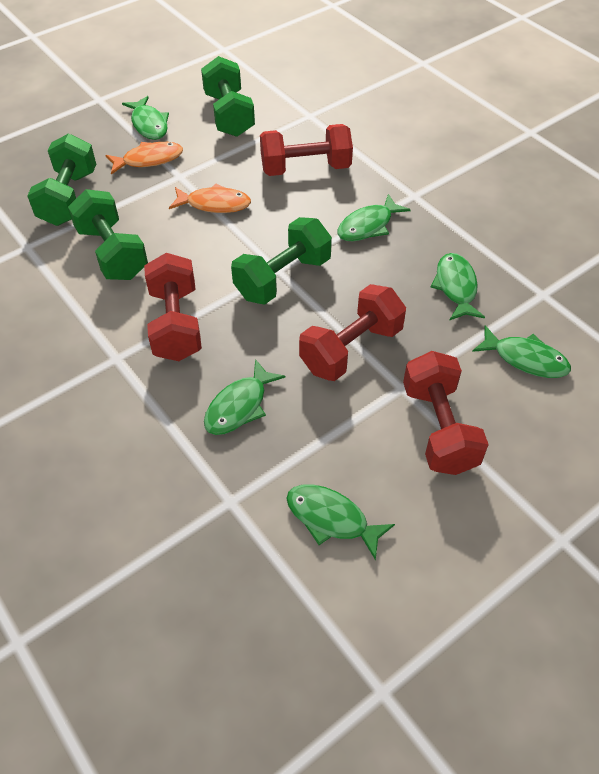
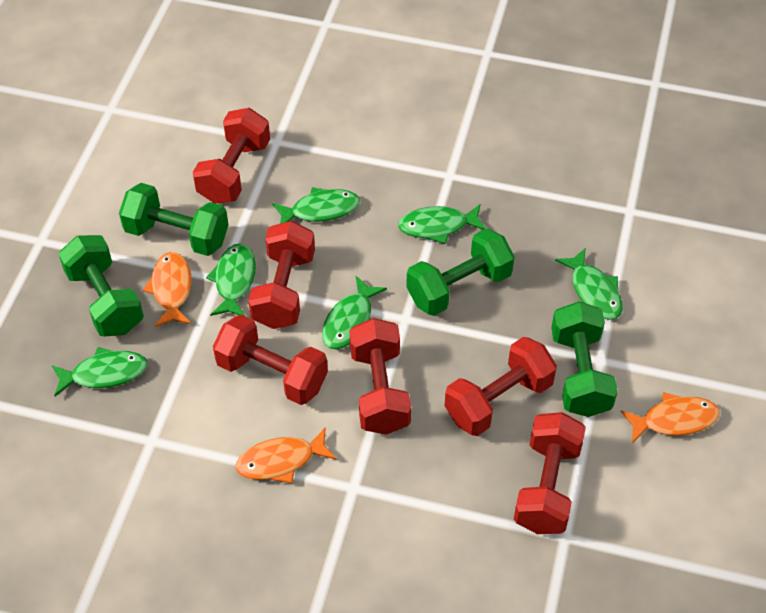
orange fish: [105,142,183,175] [169,183,251,213] = 2 -> [143,252,192,327] [236,427,337,483] [621,392,720,443] = 3
red dumbbell: [144,253,202,361] [260,124,353,176] [299,284,406,381] [403,351,489,475] = 4 -> [193,108,270,204] [213,315,328,405] [248,221,315,329] [350,318,411,435] [445,337,557,436] [514,412,586,534] = 6

